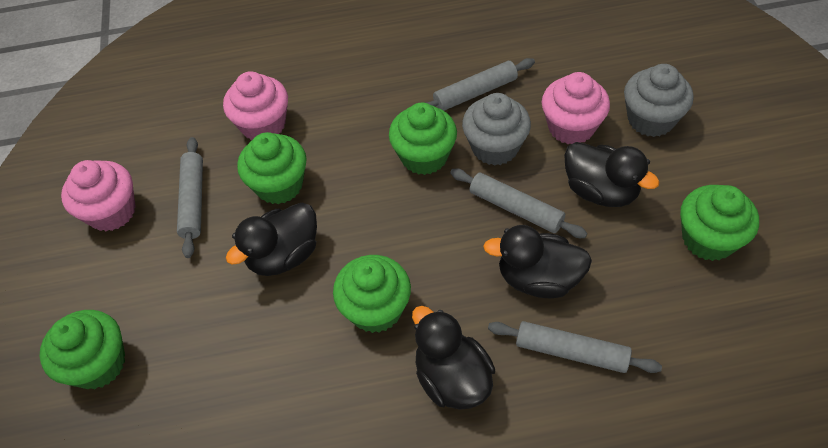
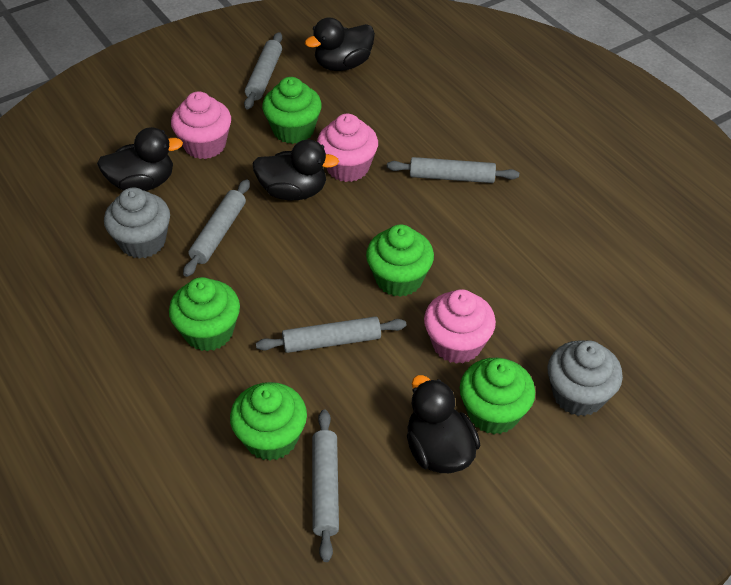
grey rolling pin: [177,137,203,258] [426,58,535,111] [450,169,587,238] [488,321,662,373] = 4 -> [183,179,250,277] [244,32,282,109] [256,316,406,353] [312,410,339,562] [387,157,519,183] = 5

